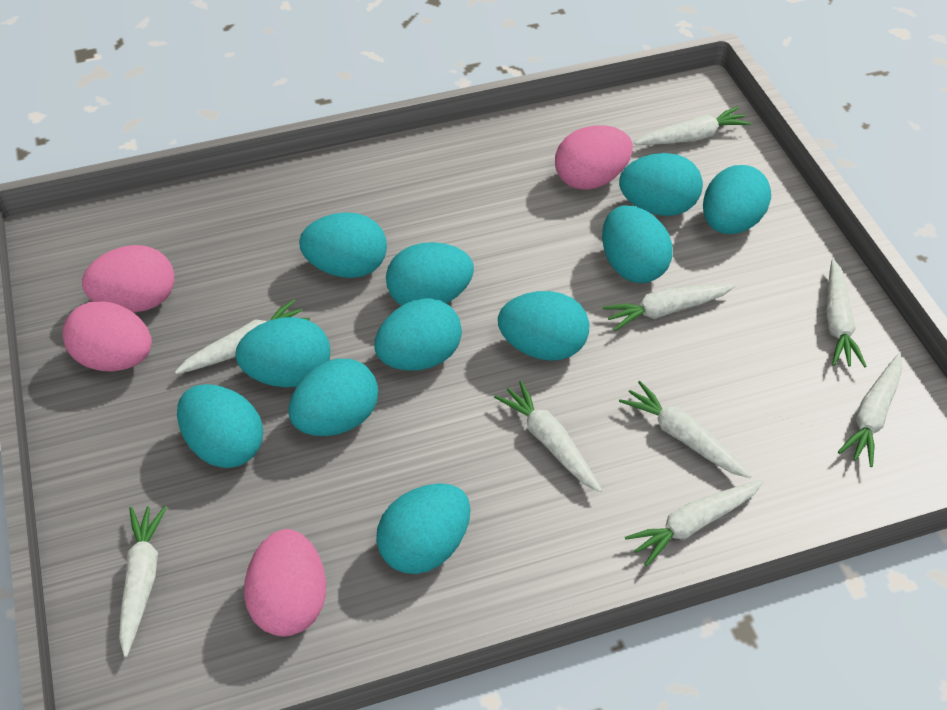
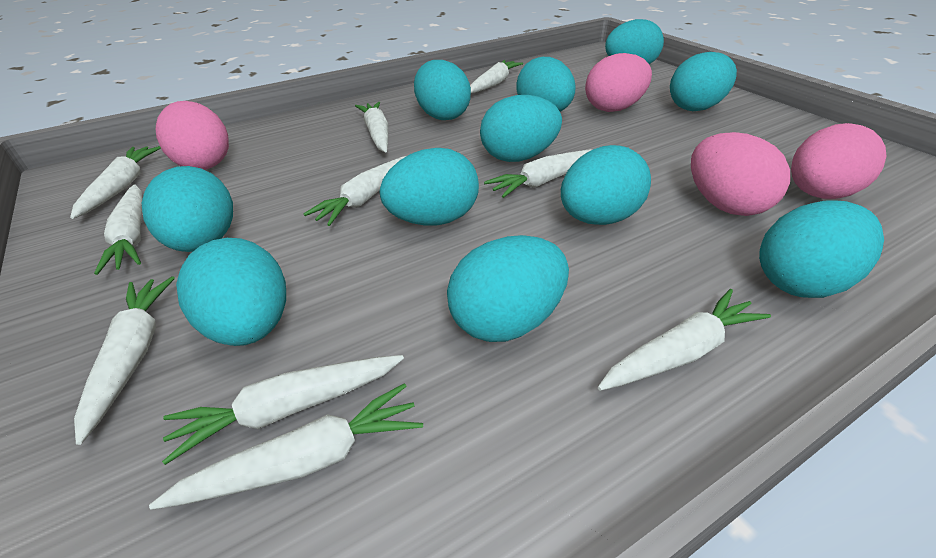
white carrot: [119,506,167,657] [175,299,310,374] [494,381,602,492] [602,284,735,331] [619,381,751,478] [625,480,763,566] [634,106,751,145] [826,259,867,368] [838,353,902,467] = 9 -> [70,146,161,219] [74,276,175,445] [94,184,142,275] [149,383,423,510] [162,355,404,465] [303,156,406,226] [355,102,388,153] [470,60,523,93] [484,149,593,198] [598,289,771,391] = 10

